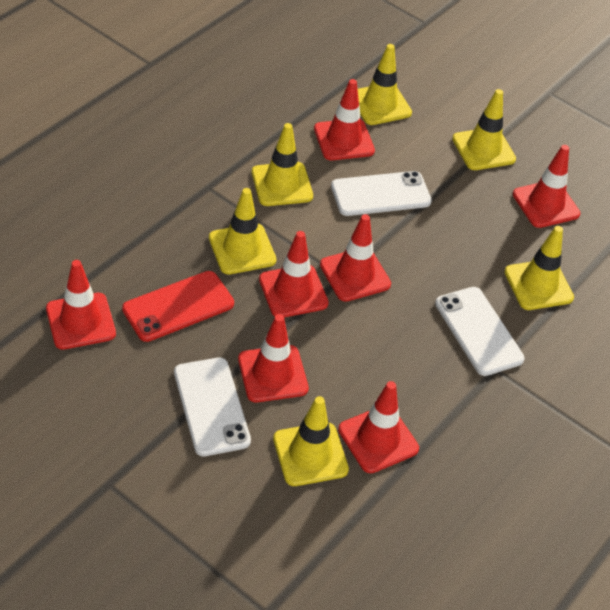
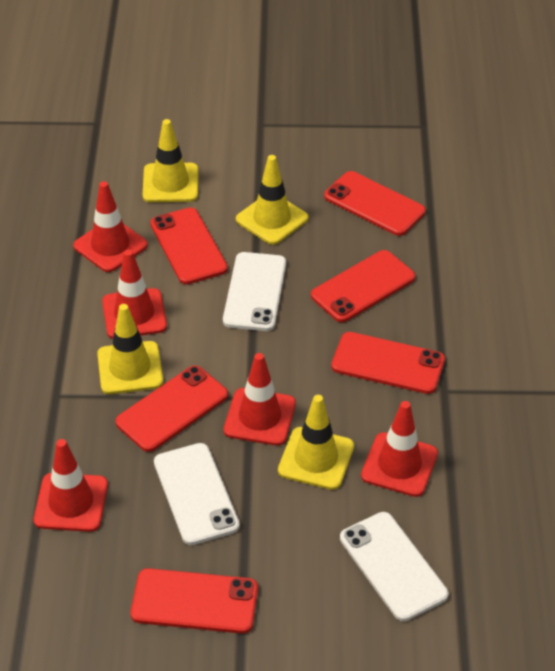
red phone: [122,271,234,342] = 1 -> [115,366,228,452] [130,568,258,634] [150,207,228,285] [311,250,416,322] [324,171,426,236] [331,332,445,394] = 6
red traffic cone: [46,260,116,350] [238,314,309,402] [259,231,329,317] [314,79,375,160] [320,214,391,302] [338,381,419,473] [513,145,581,228] = 7 -> [34,439,108,532] [73,181,148,272] [102,250,167,339] [224,353,296,446] [361,401,438,497] = 5
yellow traffic cone: [209,188,277,275] [252,123,313,206] [273,396,349,486] [358,44,412,125] [452,89,516,170] [504,226,574,310] = 6 -> [97,304,163,394] [143,119,198,202] [236,155,309,245] [278,395,354,490] = 4

